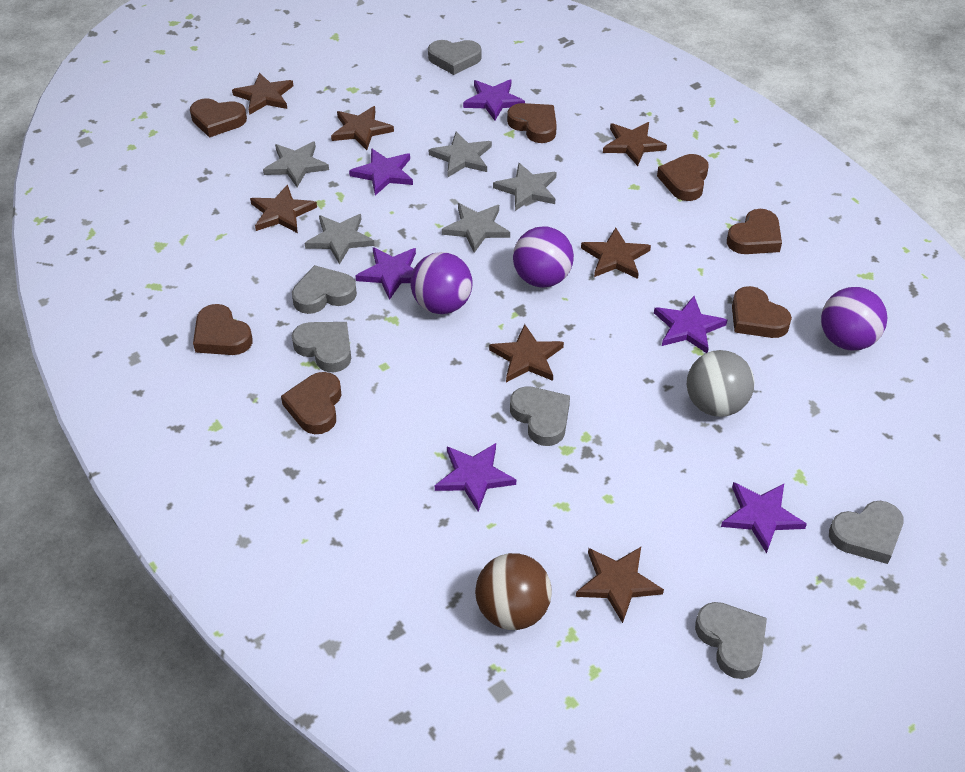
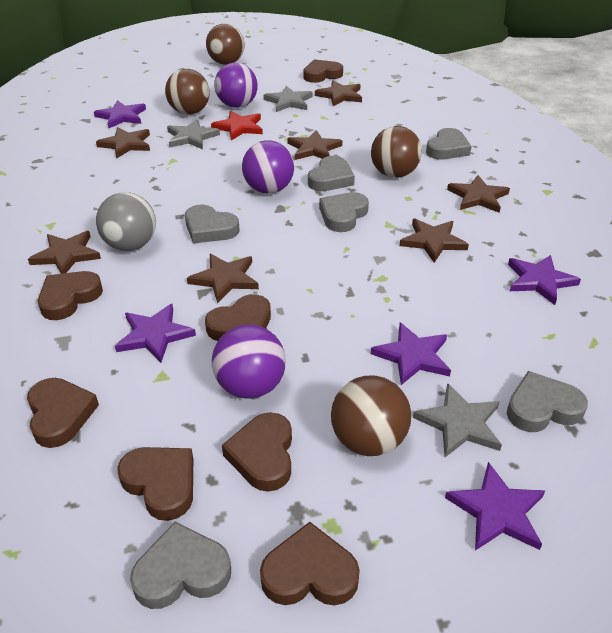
brown ball: [475,553,552,630] = 1 -> [165,69,210,115] [206,24,245,65] [331,376,411,456] [371,126,422,178] = 4
grey star: [263,142,329,187] [305,214,374,265] [429,132,492,177] [442,203,510,253] [493,163,557,211] = 5 -> [167,119,220,149] [264,86,312,112] [413,383,502,457] = 3
purple star: [349,148,413,196] [356,247,416,300] [435,443,516,511] [463,80,525,121] [654,296,727,353] [721,482,807,553] = 6 -> [94,100,146,128] [115,304,196,363] [371,322,451,385] [445,462,545,551] [508,255,581,305] = 5
red star: none = 0 -> [211,111,263,141] = 1

